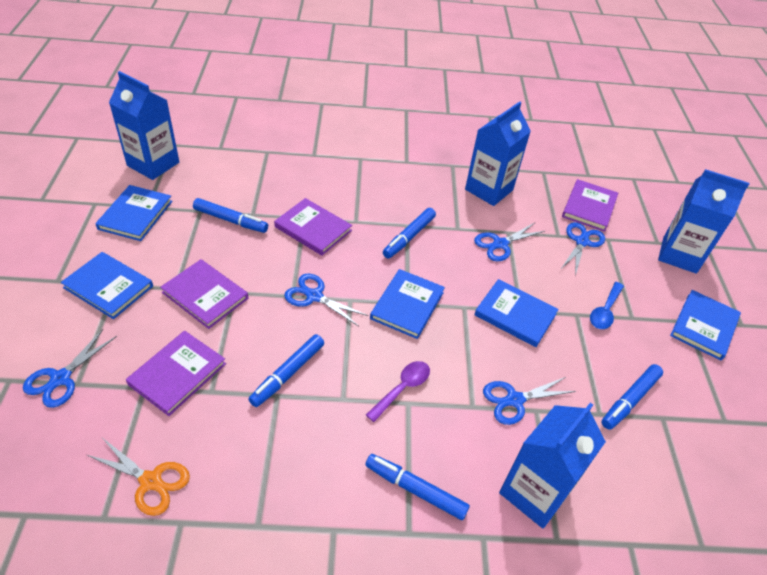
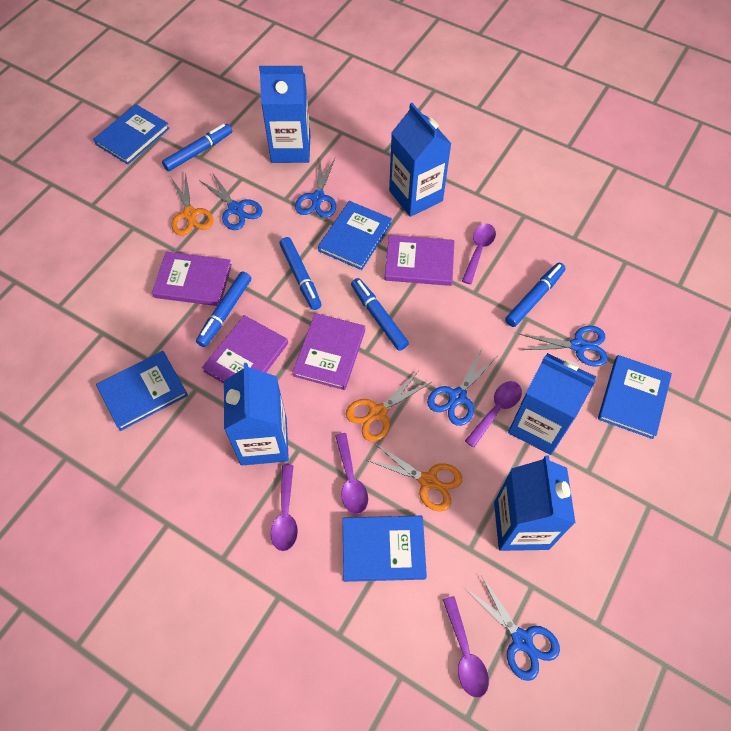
blue carton: [109,71,179,180] [465,101,531,206] [499,403,606,528] [658,169,749,274] = 4 -> [224,363,289,465] [259,66,310,163] [389,103,452,217] [494,456,575,551] [508,353,596,455] = 5
blue spoon: [590,282,624,329] = 1 -> none = 0
orange scissors: [87,439,190,516] = 1 -> [170,172,214,236] [346,372,431,442] [366,444,462,512] = 3
purple spoon: [366,361,430,422] = 1 -> [271,465,298,551] [335,433,368,514] [443,596,489,698] [462,223,496,284] [465,381,522,448] = 5

